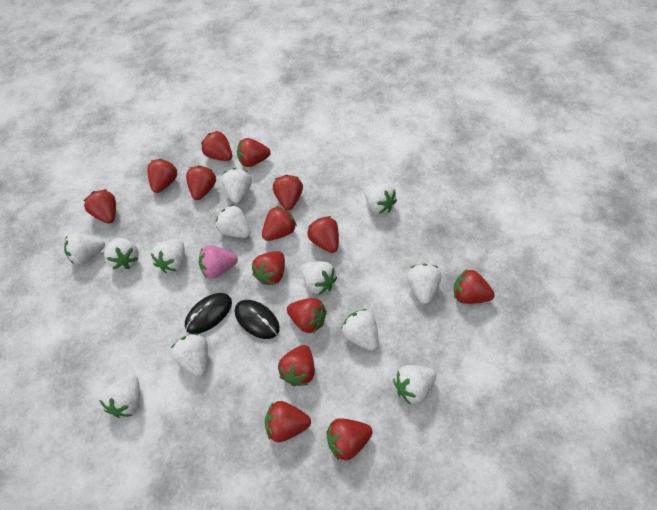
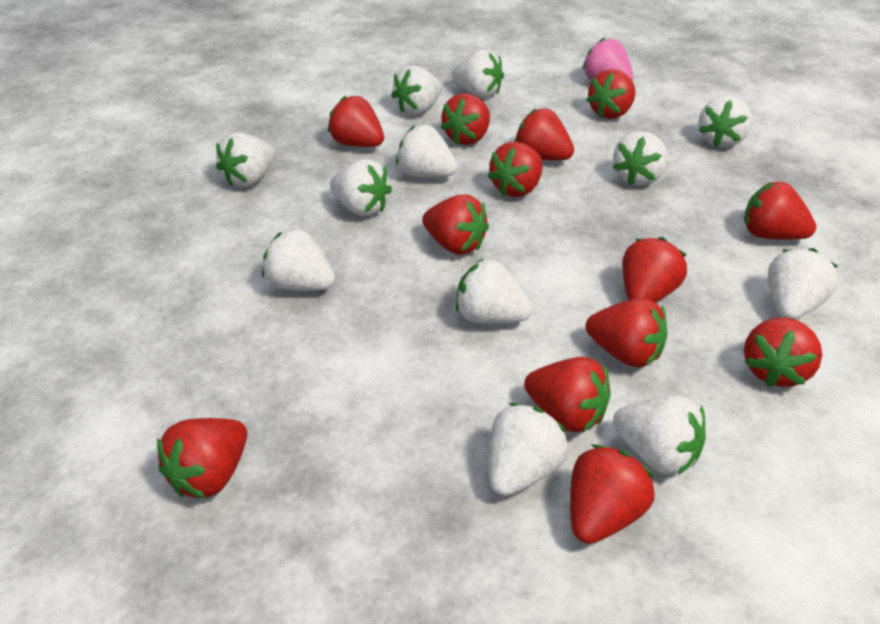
black mouse: [185,293,232,334] [235,300,280,339] = 2 -> none = 0
red strawberry: [83,189,116,224] [147,159,178,193] [186,165,216,200] [201,131,232,161] [237,138,271,167] [252,251,285,285] [262,206,297,241] [265,401,311,442] [273,175,303,210] [278,345,315,386] [287,298,327,333] [307,216,339,253] [326,418,373,460] [454,269,495,304] = 14 -> [157,418,247,499] [328,96,384,147] [422,195,489,255] [440,93,490,145] [487,142,543,197] [515,109,574,160] [524,357,611,432] [570,445,655,544] [586,297,667,368] [587,69,635,119] [622,237,687,303] [744,182,816,240] [744,317,822,387] = 13

